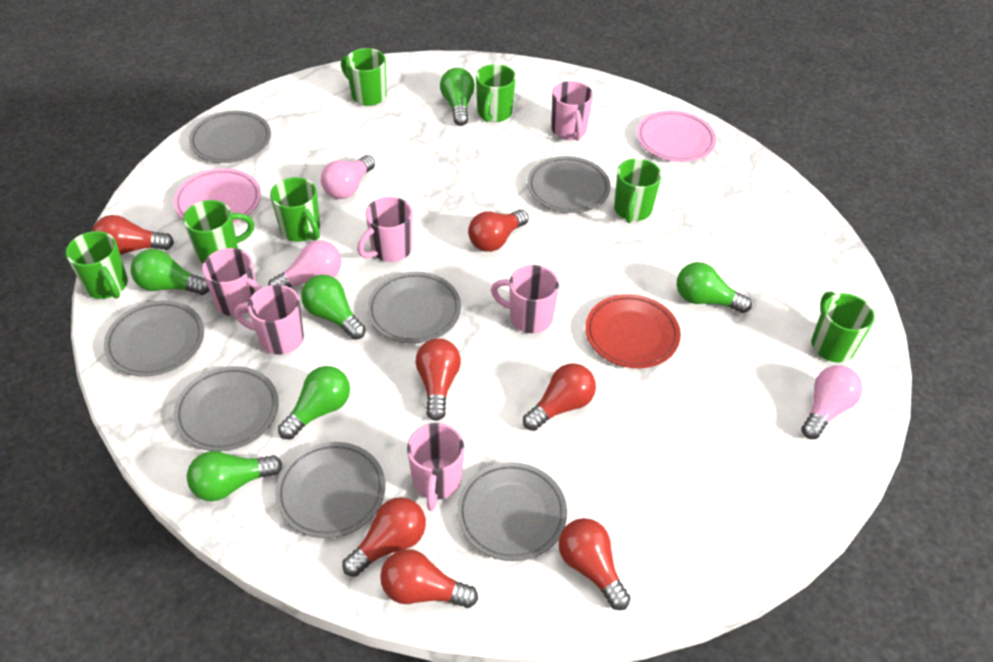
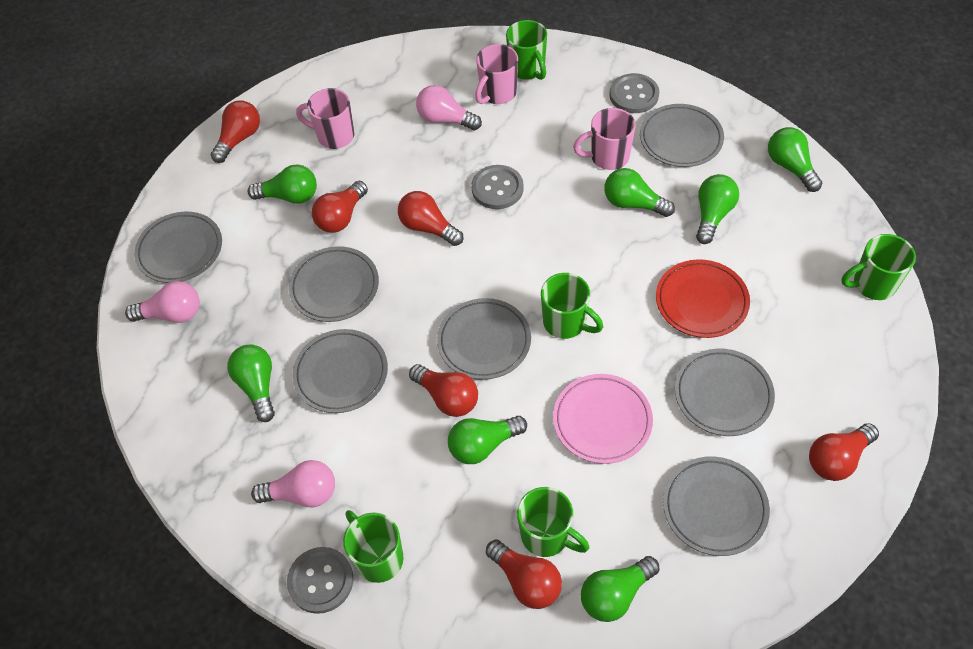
green light bulb: [131,249,209,295] [187,451,282,501] [278,366,350,439] [301,275,366,340] [440,68,475,126] [677,262,752,313] = 6 -> [227,344,275,422] [247,164,317,204] [448,416,527,464] [581,556,660,622] [604,168,675,217] [696,174,739,244] [768,127,822,192] = 7
green mug: [66,231,128,299] [183,200,254,263] [270,177,320,242] [341,48,386,106] [476,64,516,122] [614,158,662,223] [811,291,875,362] = 7 -> [343,510,404,583] [506,20,547,80] [517,487,589,557] [541,273,603,339] [841,234,916,300] = 5
grey button: none = 0 -> [287,547,353,614] [471,165,524,209] [609,73,659,113] = 3
pink mug: [202,248,262,316] [234,285,304,355] [357,197,412,262] [407,423,464,511] [491,265,559,333] [551,81,593,141] = 6 -> [296,88,354,149] [475,44,518,104] [573,108,636,170] = 3
pink plate: [174,168,261,224] [637,110,716,162] = 2 -> [553,374,653,464] = 1
red light bulb: [92,215,174,255] [342,497,426,577] [380,549,478,608] [415,338,461,421] [468,209,529,252] [523,363,596,431] [559,518,631,610] = 7 -> [211,100,260,163] [312,181,368,233] [398,191,463,246] [409,364,478,417] [486,540,562,609] [809,423,879,481] = 6

